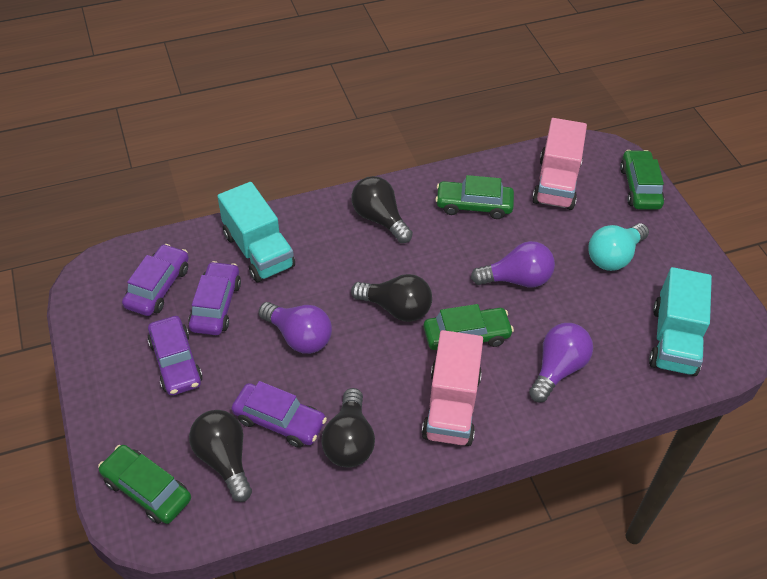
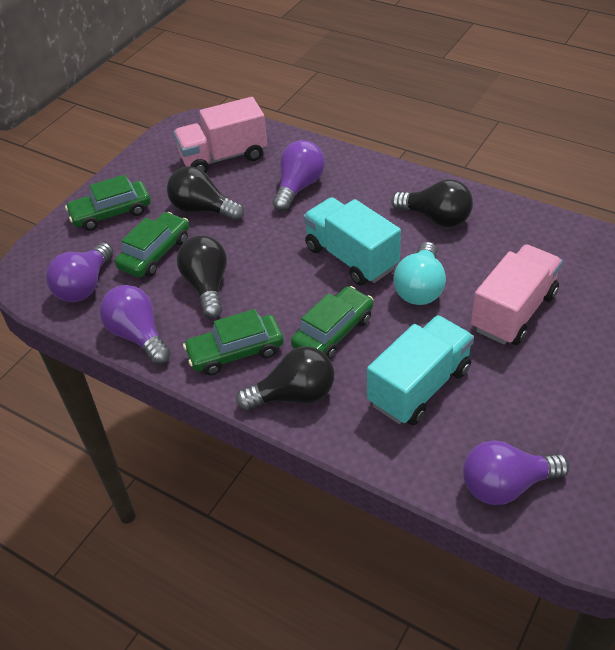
purple car: [122,244,189,316] [147,316,203,396] [188,261,241,335] [231,381,327,448] = 4 -> none = 0
purple light bulb: [258,302,332,354] [471,241,555,287] [529,323,593,402] = 3 -> [46,242,113,302] [99,285,171,364] [273,140,325,211] [463,440,569,505] = 4

